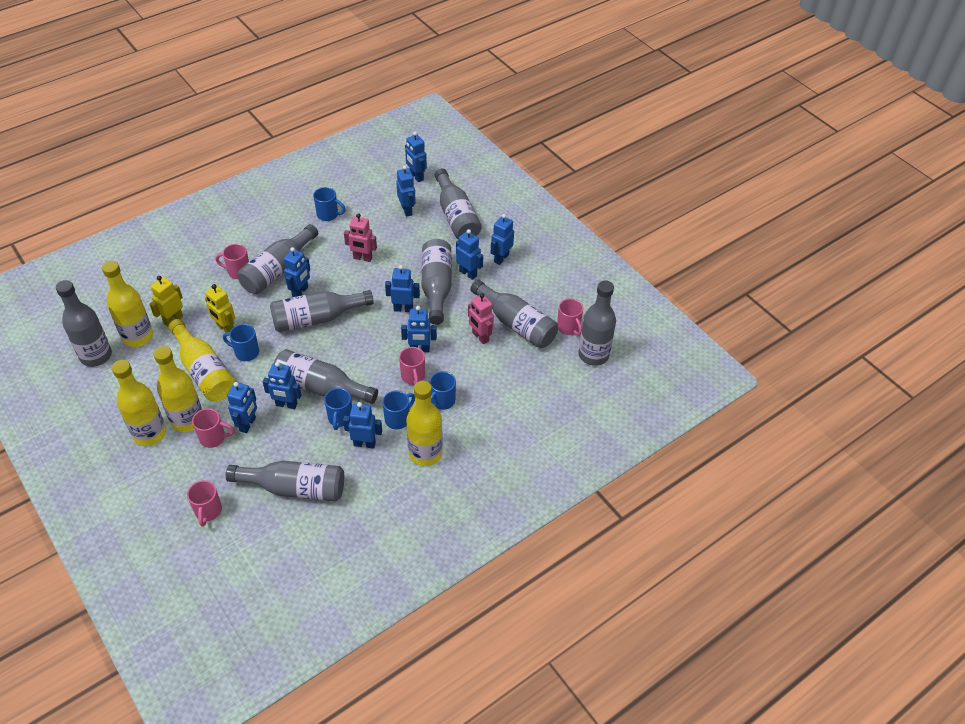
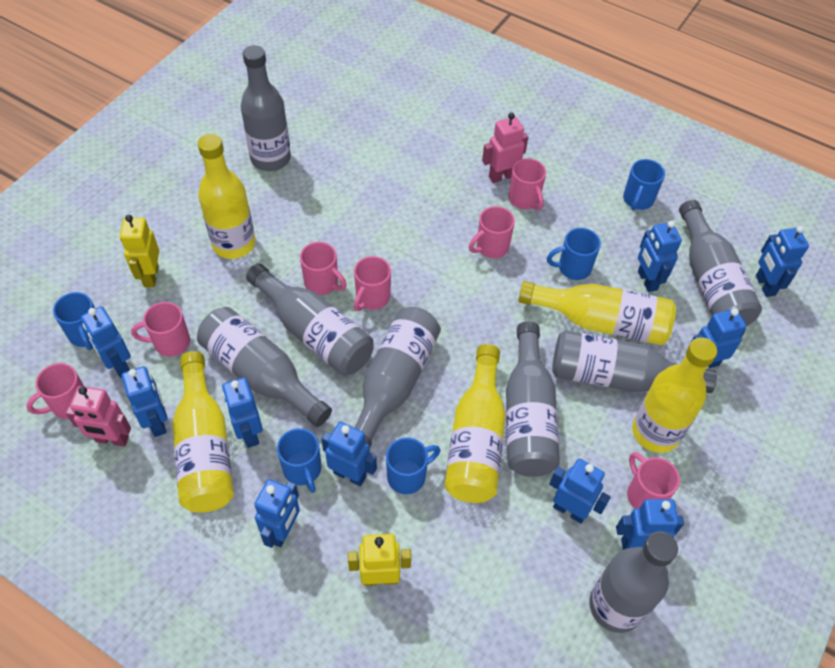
grey bottle: [56,280,112,367] [226,461,344,501] [238,224,318,294] [270,290,374,332] [274,349,378,404] [422,239,452,325] [435,169,481,239] [470,280,558,348] [578,280,616,366] = 9 -> [197,307,332,427] [241,45,291,171] [246,263,373,376] [354,307,441,446] [506,321,560,477] [552,330,717,393] [589,531,678,633] [679,200,762,326] = 8
pink mug: [187,480,222,527] [192,408,234,448] [215,244,249,279] [399,347,425,385] [557,298,583,336] = 5 -> [26,363,84,419] [131,302,190,357] [300,242,347,295] [354,256,391,311] [469,206,515,258] [509,158,546,210] [627,452,680,508] = 7

